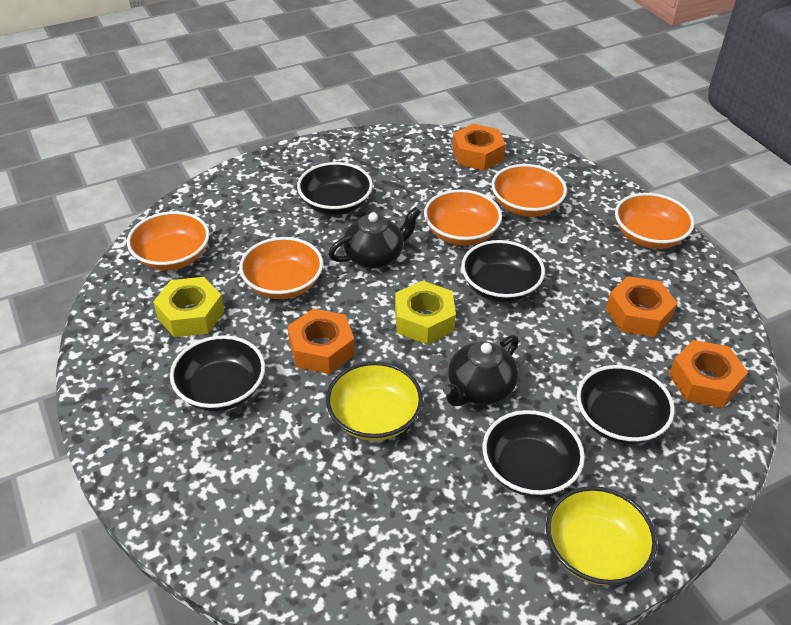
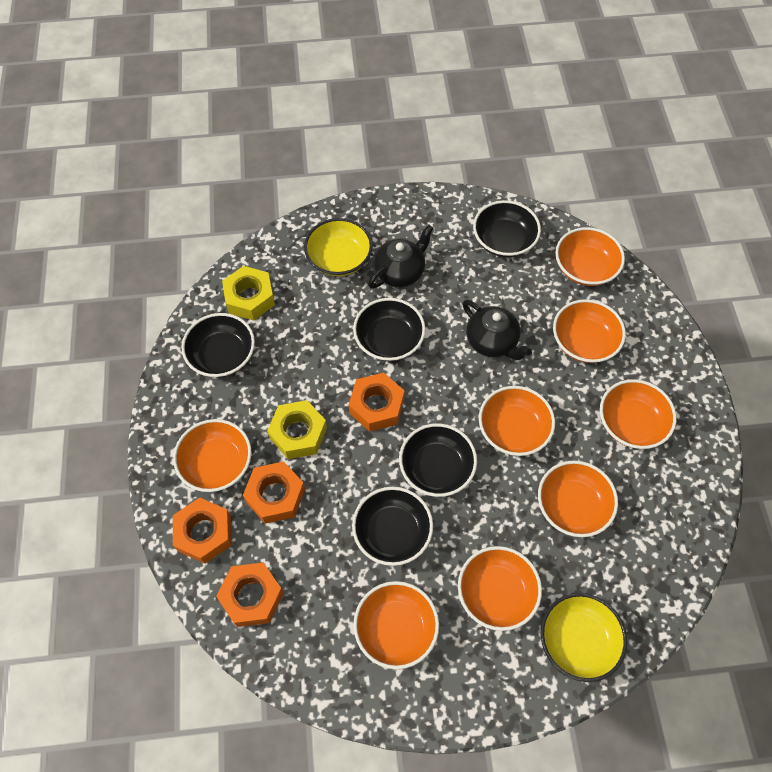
orange bowl: [127,211,210,270] [239,237,323,299] [424,189,502,246] [491,164,567,217] [615,193,694,249] = 5 -> [173,419,252,492] [353,581,439,669] [458,546,542,631] [479,386,555,456] [538,461,618,537] [553,299,626,363] [555,227,625,286] [600,379,676,449] = 8

